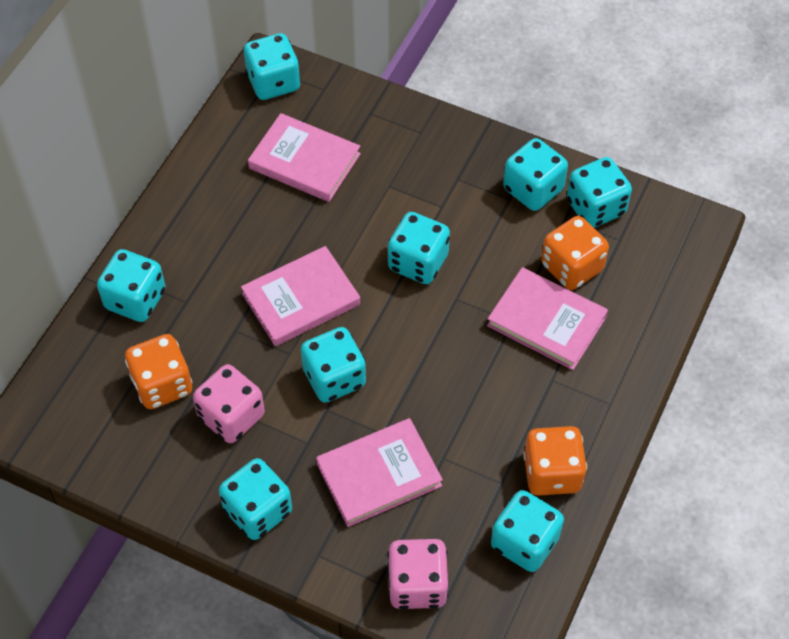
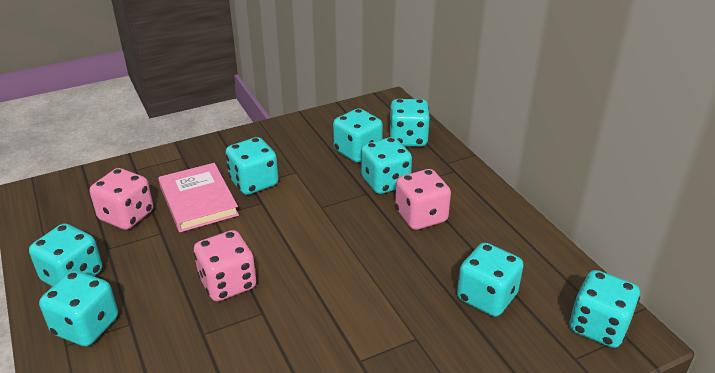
orange dice: [125,334,192,409] [523,426,587,496] [541,216,609,290] = 3 -> none = 0
pink book: [241,246,360,346] [248,113,361,202] [316,418,443,527] [487,267,608,370] = 4 -> [158,163,239,232] = 1
pink dice: [193,364,265,443] [387,539,448,609] = 2 -> [90,168,153,230] [193,230,256,301] [395,169,451,230] = 3

